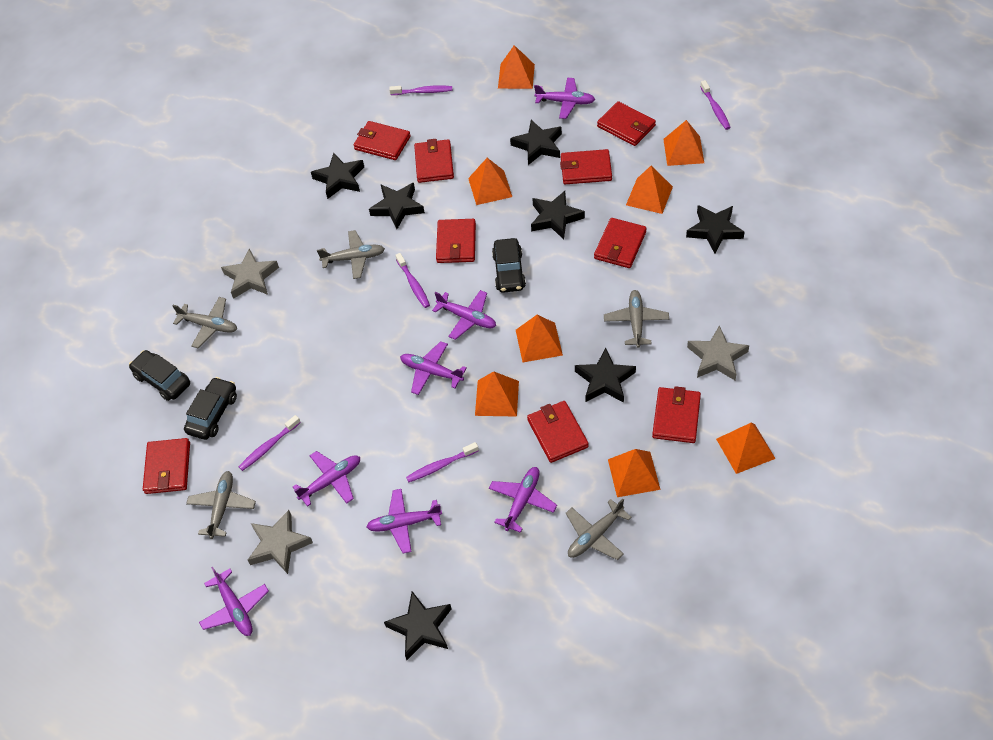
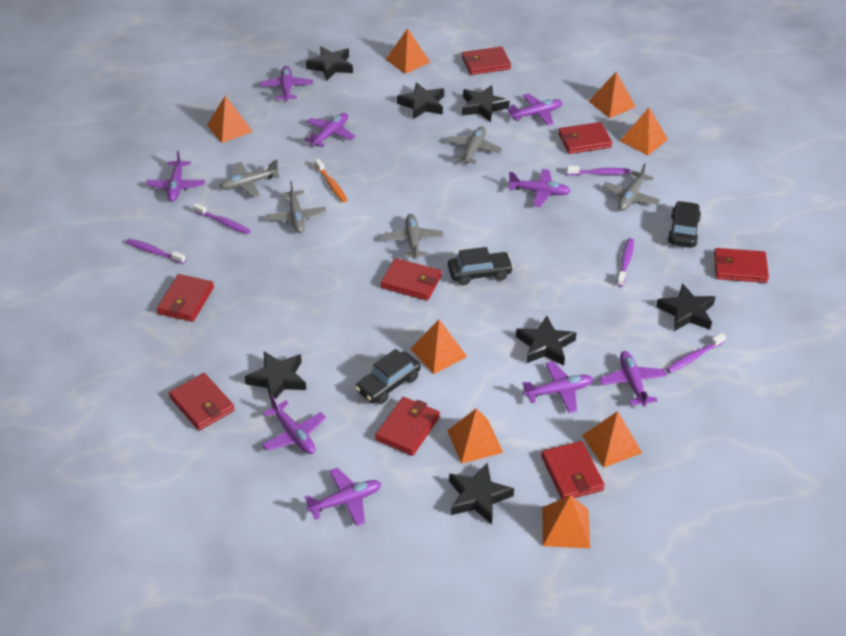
grey star: [221,249,279,299] [248,510,313,574] [687,325,749,380] = 3 -> none = 0
orange toothbrush: none = 0 -> [315,159,347,202] = 1
purple plane: [199,567,269,636] [293,451,360,507] [366,489,442,553] [400,341,467,395] [432,290,496,340] [489,467,557,533] [534,78,595,119] = 7 -> [146,151,205,202] [260,66,313,101] [262,395,326,454] [304,113,355,147] [305,468,381,526] [507,94,562,126] [508,169,570,207] [522,361,593,413] [599,351,667,407] = 9
red wallet: [143,438,190,494] [354,121,411,160] [414,139,454,183] [436,219,476,263] [527,401,589,463] [560,149,612,184] [594,218,647,268] [597,101,656,146] [652,386,701,443] = 9 -> [156,274,214,322] [169,373,235,431] [375,397,440,456] [380,258,442,301] [462,47,511,75] [541,441,605,499] [558,122,612,154] [714,248,769,283] = 8

